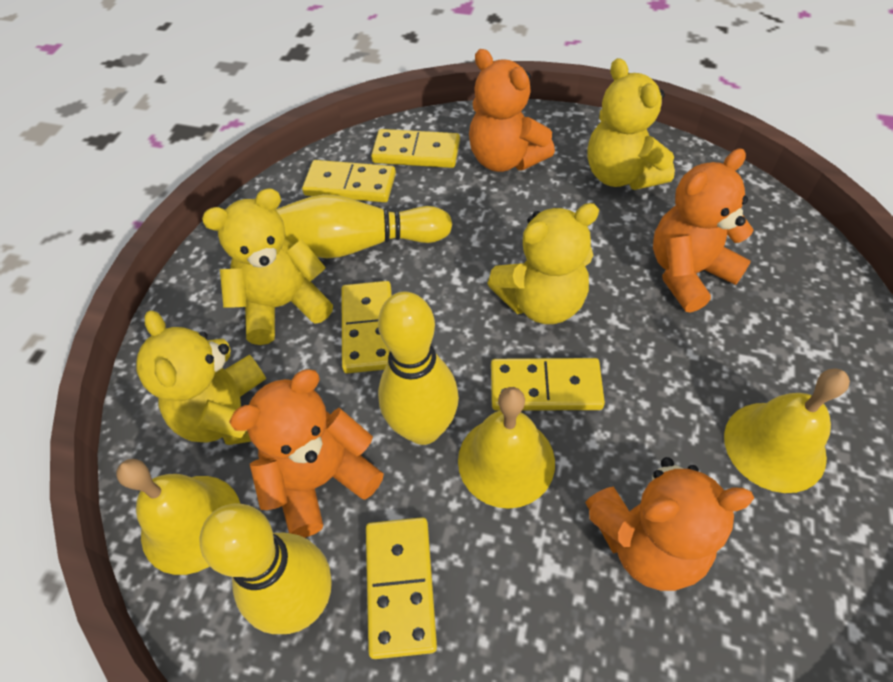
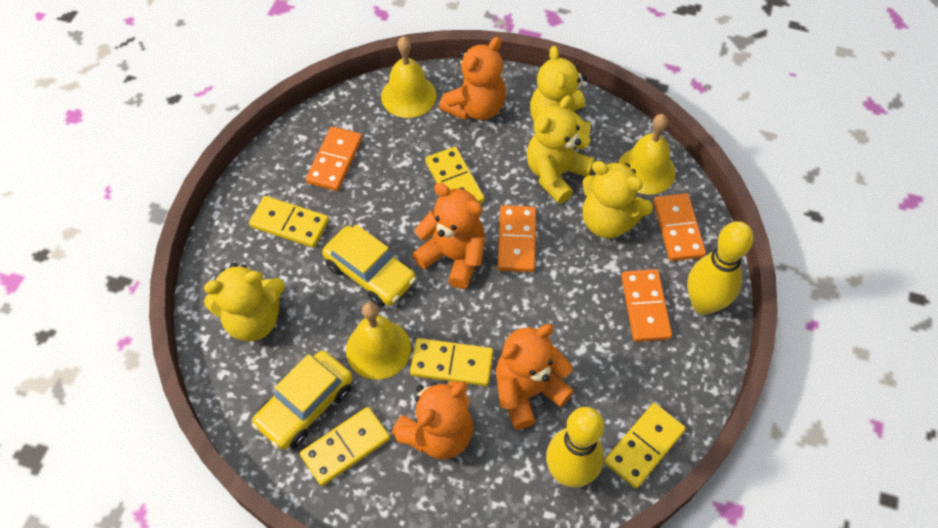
orange domino: none = 0 -> [306,126,362,191] [498,205,536,272] [621,269,672,342] [653,193,706,261] = 4
yellow bowling pin: [199,503,332,634] [275,194,452,258] [378,291,459,445] = 3 -> [546,407,604,488] [687,221,753,315] = 2
yellow car: none = 0 -> [252,351,353,450] [322,225,416,307] = 2

